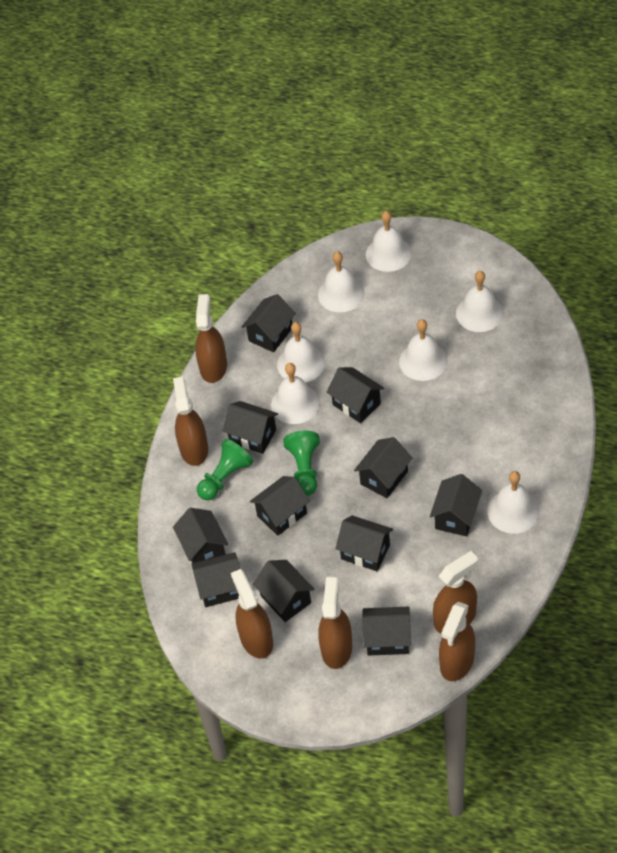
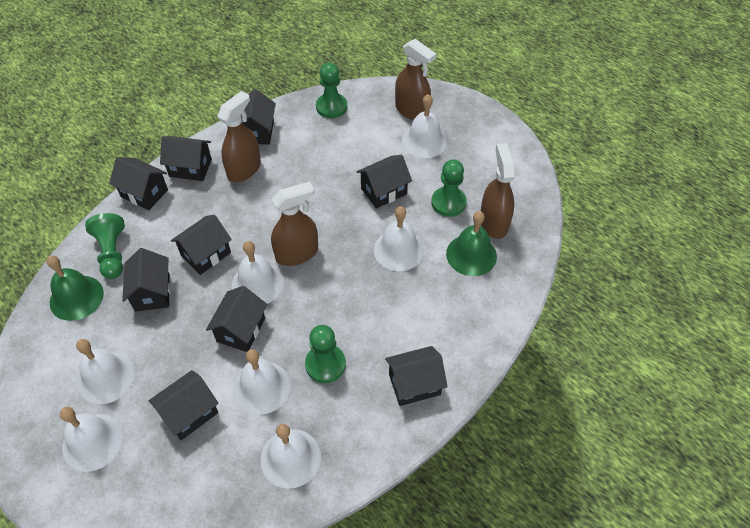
black house: [173,508,228,563] [191,552,240,607] [223,401,278,454] [242,294,296,352] [250,476,310,536] [253,560,315,622] [326,367,384,423] [335,515,393,571] [354,437,412,498] [362,607,411,656] [430,474,482,536] = 11 -> [109,157,168,210] [122,248,170,312] [149,370,219,440] [160,136,212,181] [171,215,232,275] [206,286,268,352] [241,89,276,145] [357,155,412,209] [385,346,448,406] = 9
brown spray bottle: [173,376,208,466] [195,294,227,383] [231,569,273,659] [318,577,352,669] [433,551,478,633] [439,602,475,681] = 6 -> [217,91,261,182] [271,181,318,266] [395,39,436,120] [481,143,516,239] = 4
green bell: none = 0 -> [46,255,104,321] [446,211,497,276] = 2
green pawn: [197,439,253,500] [283,431,320,496] = 2 -> [85,213,125,279] [305,325,346,383] [316,63,347,118] [431,159,467,217] = 4

